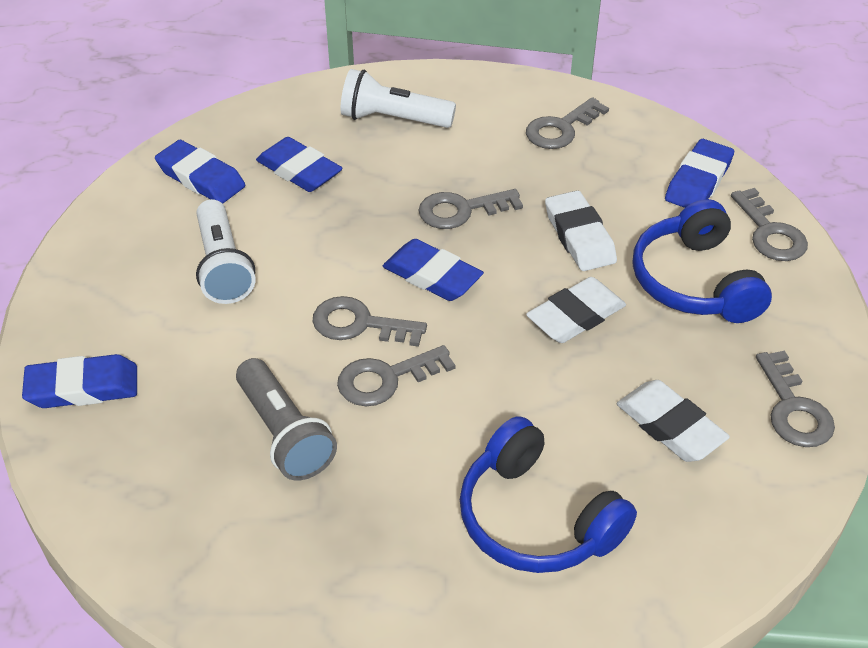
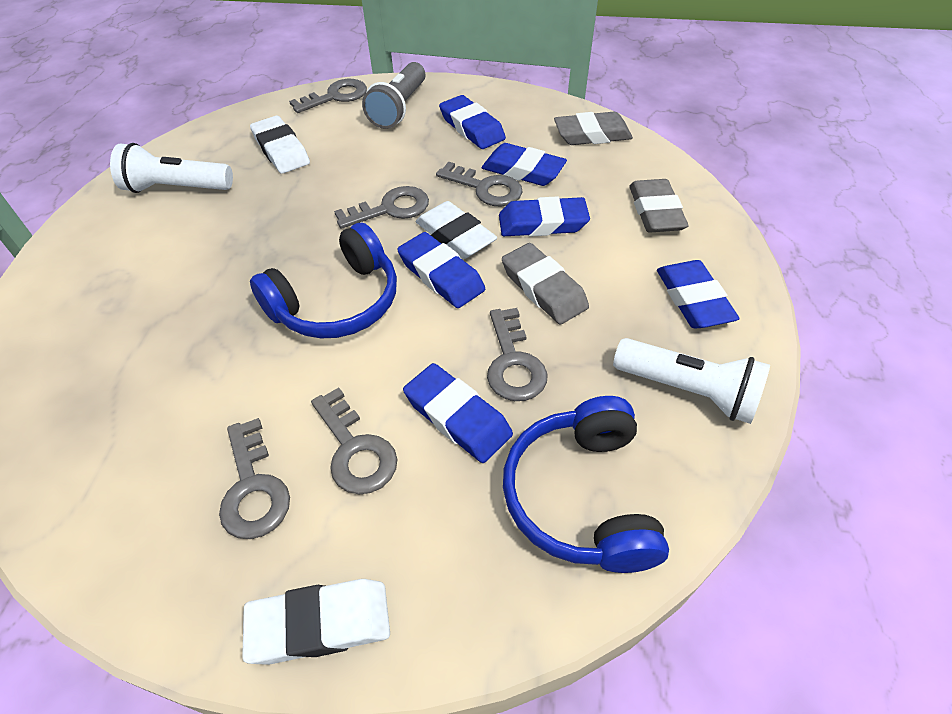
blue eraser: [22,354,137,408] [155,140,245,204] [256,137,342,192] [383,239,484,301] [665,139,734,208] = 5 -> [397,232,485,308] [403,363,513,463] [439,95,506,149] [482,143,567,186] [499,196,590,237] [657,260,740,328] = 6
grey eraser: none = 0 -> [502,243,589,324] [554,112,633,145] [629,179,689,233] = 3

